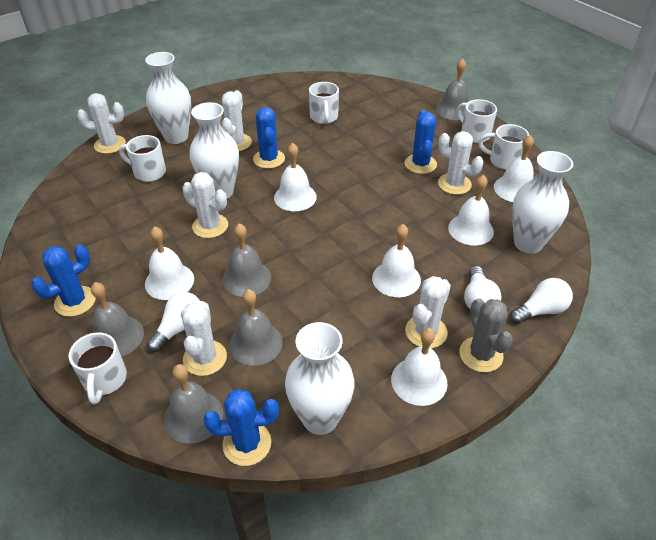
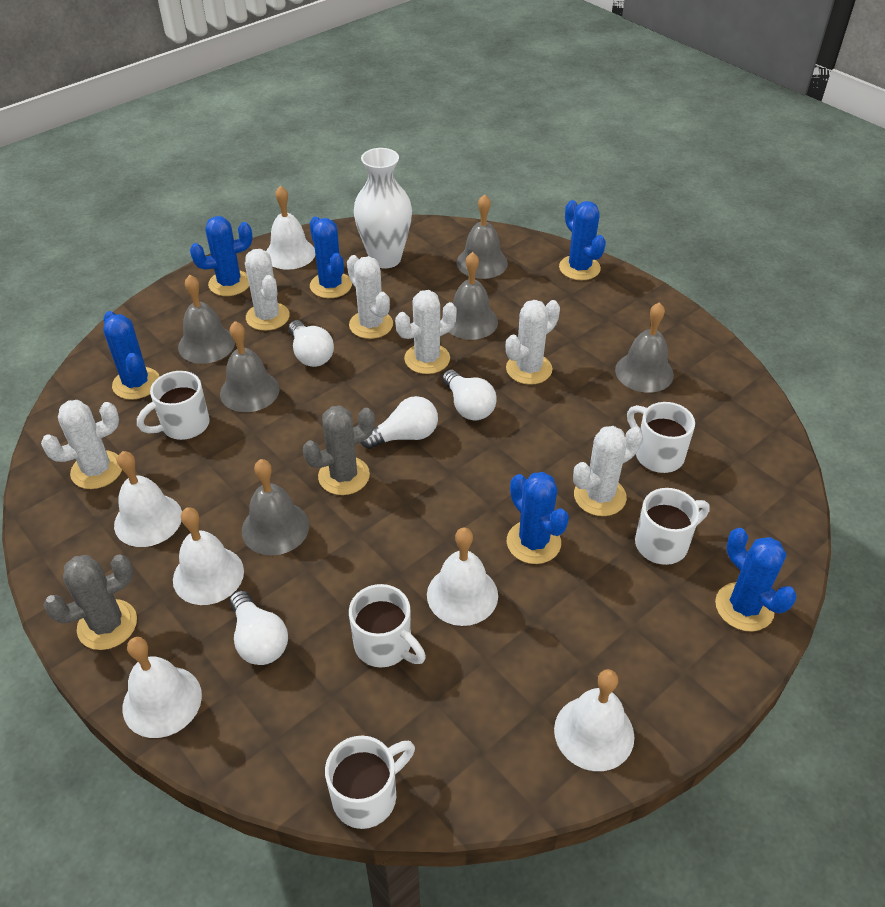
blue cactus: [31,245,96,317] [204,389,279,466] [253,107,285,169] [405,110,437,174] = 4 -> [103,311,160,400] [190,216,253,296] [310,217,352,298] [507,472,569,564] [559,200,606,280] [715,528,797,631] = 6
grey bell: [91,282,144,357] [164,364,223,444] [223,223,271,297] [229,289,283,366] [436,58,468,120] = 5 -> [178,275,235,364] [220,321,280,412] [242,459,309,555] [449,252,498,340] [456,194,508,279] [615,302,674,393] = 6
grey cactus: [460,298,513,372] = 1 -> [44,554,137,650] [303,405,375,495] = 2
white light bulb: [147,292,200,352] [464,266,501,309] [510,278,573,324] = 3 -> [230,590,288,665] [289,320,334,367] [361,396,438,449] [442,369,497,421] = 4
white vase: [145,52,191,144] [190,102,239,198] [285,322,355,435] [512,151,573,254] = 4 -> [354,148,412,268] = 1

